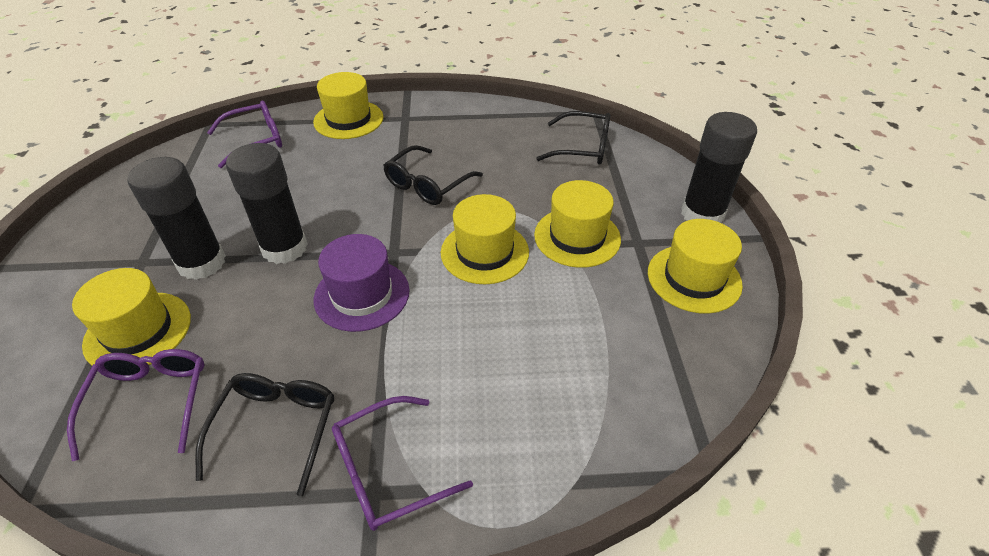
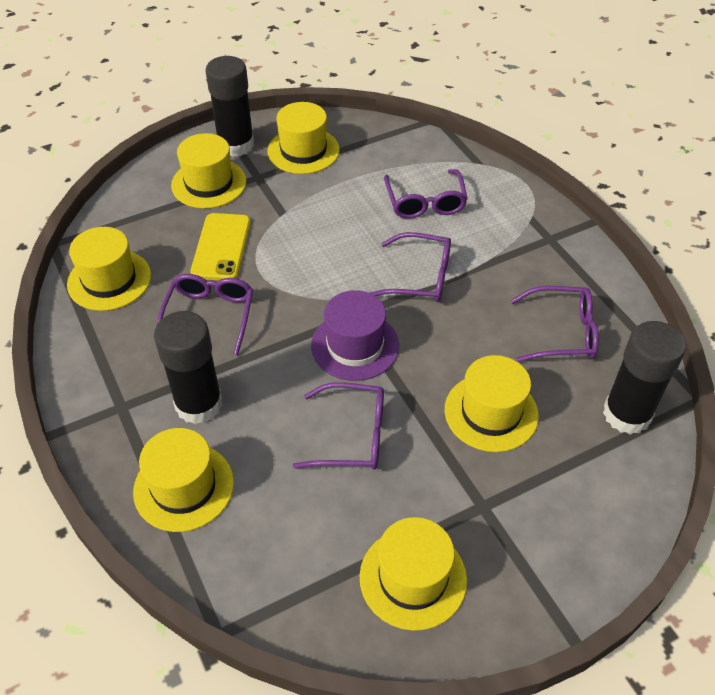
black glasses: [195,373,334,496] [383,145,483,205] [536,111,610,165] = 3 -> none = 0
purple glasses: [67,349,205,461] [207,101,282,168] [332,396,473,531] = 3 -> [157,274,253,356] [293,382,384,470] [370,232,451,302] [384,169,468,219] [510,286,599,362] = 5
yellow hat: [72,268,191,366] [313,72,383,139] [441,194,529,284] [534,180,621,268] [648,219,743,314] = 5 -> [67,227,151,311] [133,428,234,532] [171,133,246,209] [268,102,340,174] [359,517,467,631] [445,355,539,452] = 6
yellow phone: none = 0 -> [190,213,251,280] = 1

